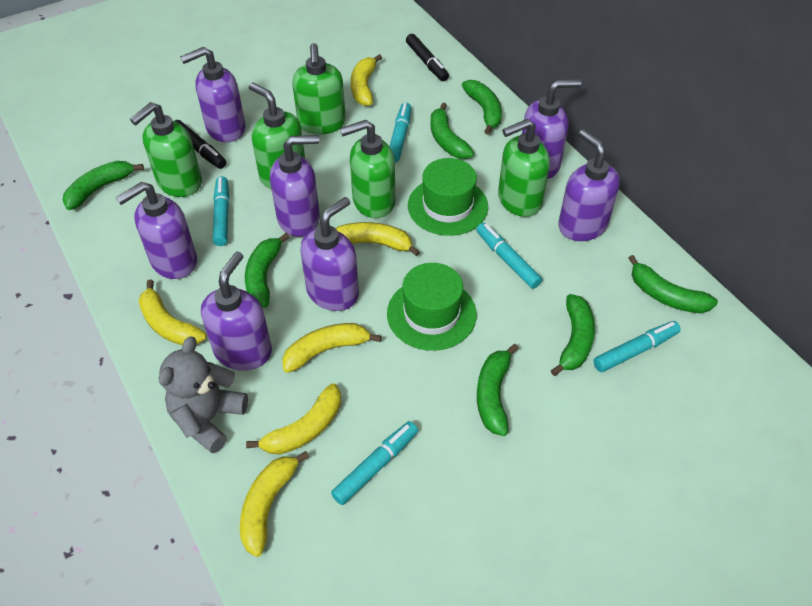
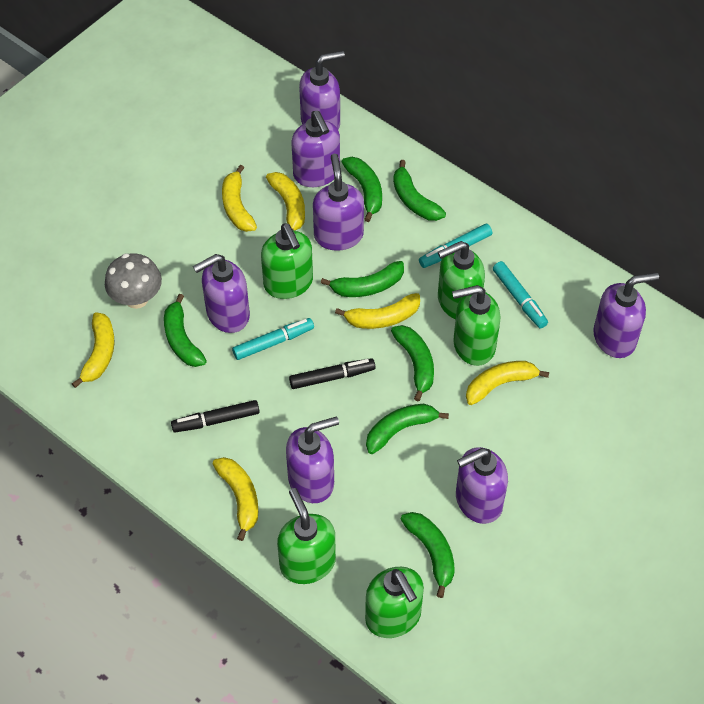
green hat: [387,263,477,351] [408,158,488,236] = 2 -> none = 0
grey mushroom: none = 0 -> [105,253,162,309] = 1
grey teddy bear: [159,337,248,453] = 1 -> none = 0
turquoise marker: [213,176,229,246] [331,421,418,505] [389,103,411,163] [476,223,542,289] [593,321,681,372] = 5 -> [232,318,314,360] [419,224,492,268] [493,261,548,328] = 3

